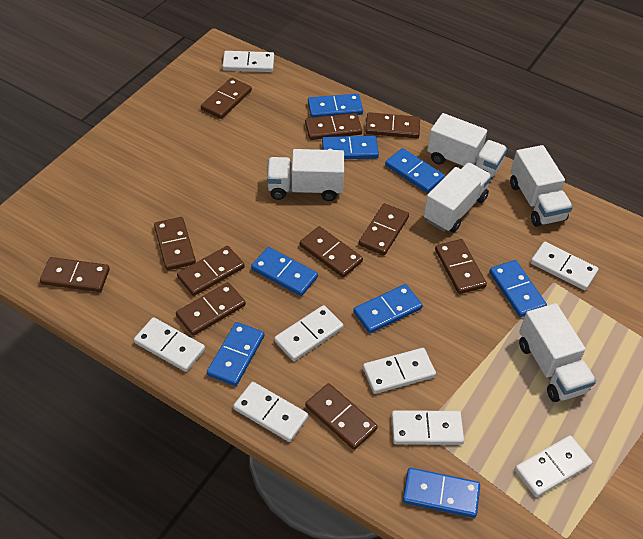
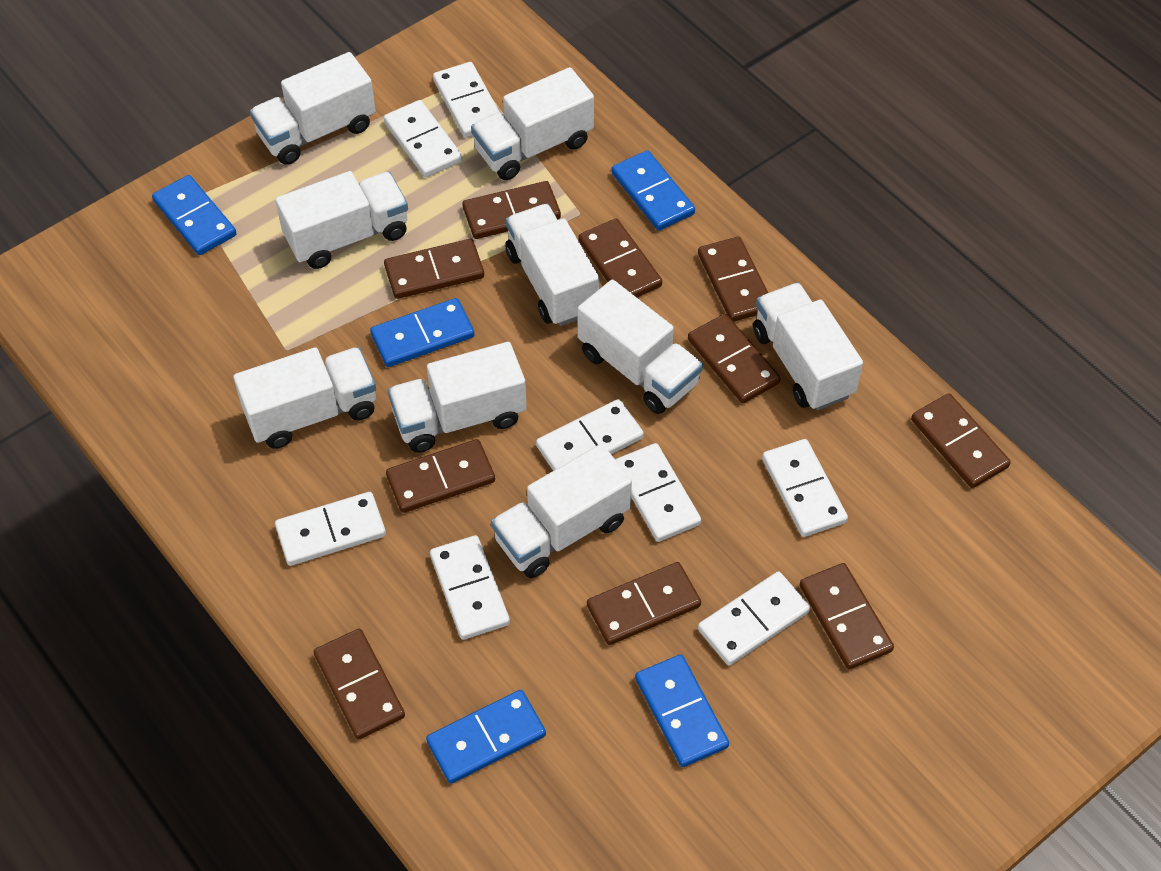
blue domino: [207,322,264,386] [251,247,318,296] [308,94,363,118] [322,136,379,159] [353,284,423,333] [385,148,445,193] [403,468,480,518] [489,260,547,317] = 8 -> [152,175,236,255] [370,298,474,367] [426,690,546,784] [611,150,695,231] [635,654,729,767] = 5
brown domino: [40,257,110,292] [154,217,196,270] [176,282,246,336] [177,246,245,296] [201,78,252,119] [300,226,363,278] [305,113,362,140] [305,383,378,450] [359,203,409,256] [365,112,420,138] [435,239,487,294] = 11 -> [314,629,405,739] [384,239,484,299] [386,439,495,513] [462,181,561,239] [579,218,662,297] [587,562,701,645] [688,314,780,403] [698,237,768,322] [800,563,894,669] [911,393,1011,488] = 10
white truck: [267,149,344,201] [424,163,492,233] [427,113,507,177] [510,145,573,227] [519,303,596,402] = 5 -> [233,347,376,449] [250,52,376,165] [275,171,408,269] [388,342,527,453] [471,67,594,180] [491,444,632,578] [505,204,599,326] [578,280,703,414] [753,283,863,410] = 9

